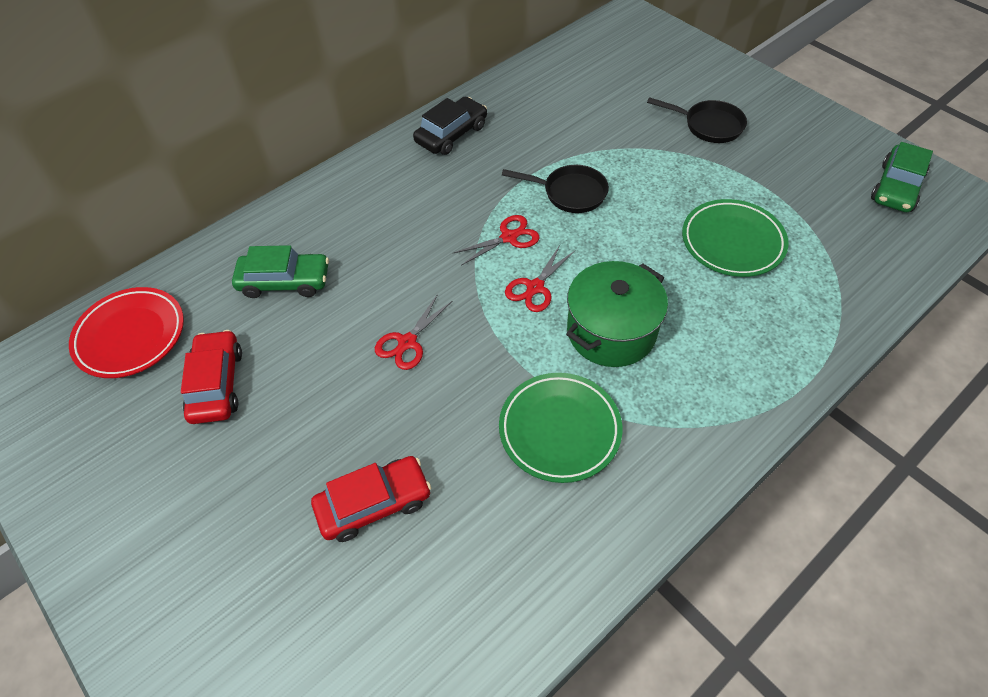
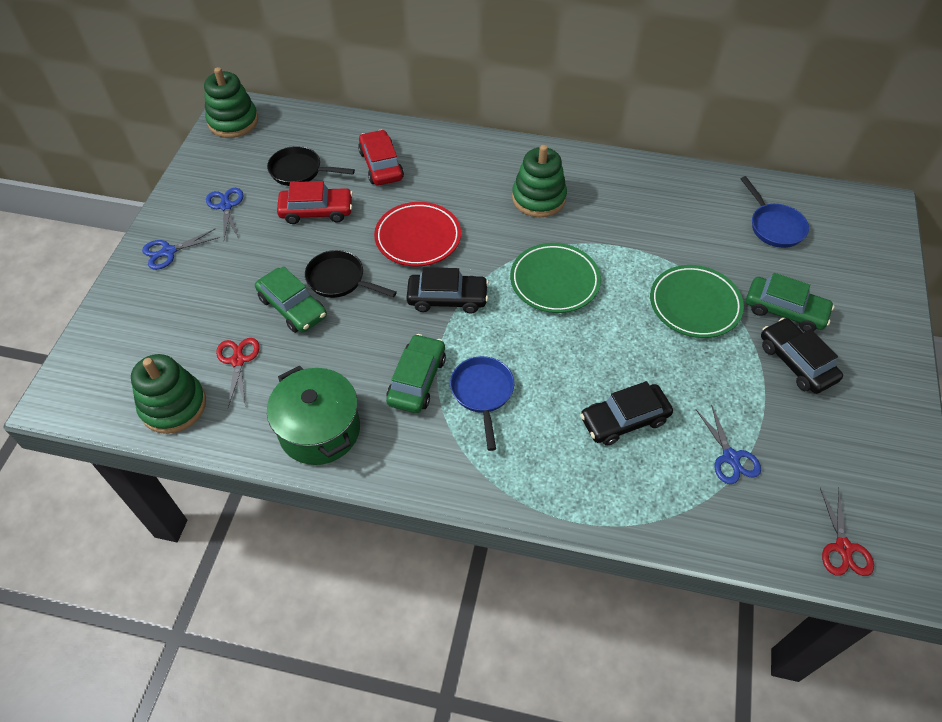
black car: [413,97,487,155] = 1 -> [407,267,489,314] [580,381,673,446] [761,318,843,394] = 3
blue pan: none = 0 -> [450,356,514,451] [741,176,809,248] = 2
blue scissors: none = 0 -> [142,229,220,270] [206,188,243,239] [696,404,761,484] = 3
green car: [232,245,329,298] [871,142,933,212] = 2 -> [255,266,327,333] [386,334,446,413] [746,273,835,332] = 3
green stacking toy: none = 0 -> [131,354,206,434] [204,67,258,138] [512,145,567,217] = 3
red scissors: [375,294,452,370] [454,215,540,266] [505,245,575,312] = 3 -> [216,338,260,407] [820,488,874,576] = 2

